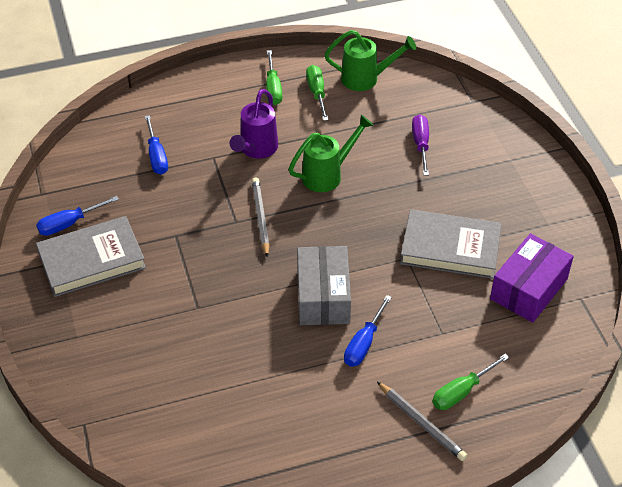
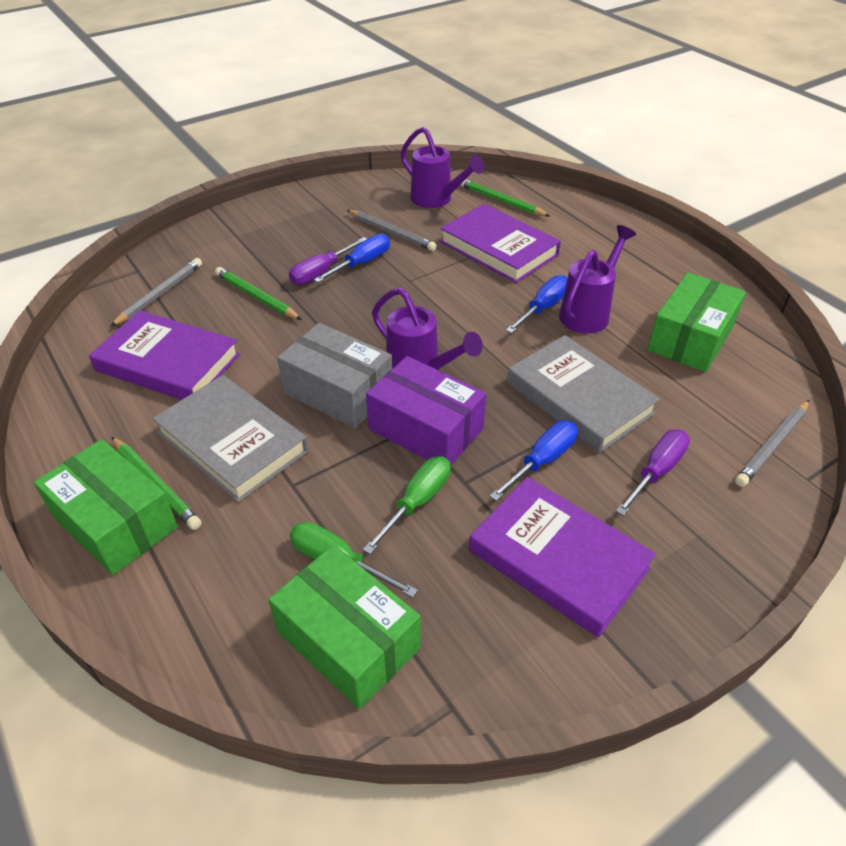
green box: none = 0 -> [34,439,178,575] [268,545,421,709] [647,272,746,372] = 3
green pencil: none = 0 -> [112,437,201,530] [215,267,302,320] [460,179,550,216] = 3
green screwdriver: [266,50,282,105] [306,65,328,121] [432,354,509,410] = 3 -> [290,522,418,598] [363,456,451,554] = 2
green watering can: [289,115,374,192] [324,30,416,91] = 2 -> none = 0
grey pencil: [252,177,269,258] [377,382,467,461] = 2 -> [110,258,202,327] [347,210,437,251] [735,400,809,487] = 3
purple book: none = 0 -> [89,310,240,400] [440,204,561,283] [469,477,656,637] = 3
purple screwdriver: [412,114,429,176] = 1 -> [289,237,366,285] [616,429,690,516] = 2
purple watering can: [229,89,278,158] = 1 -> [372,288,483,370] [401,127,484,208] [559,225,636,334] = 3

